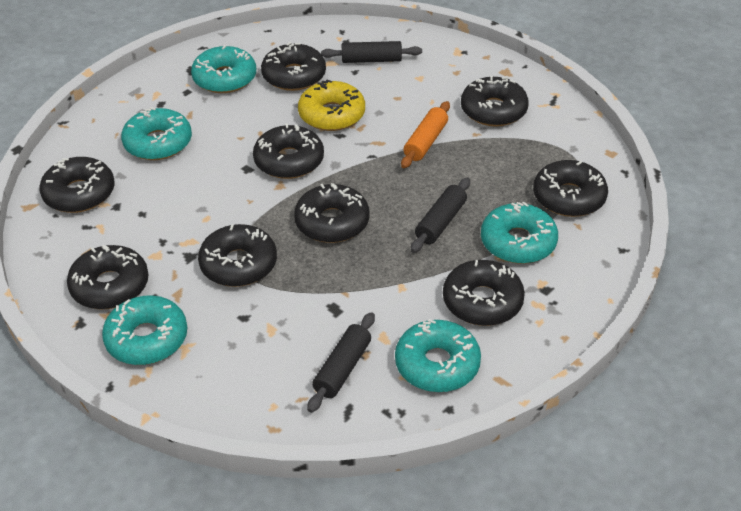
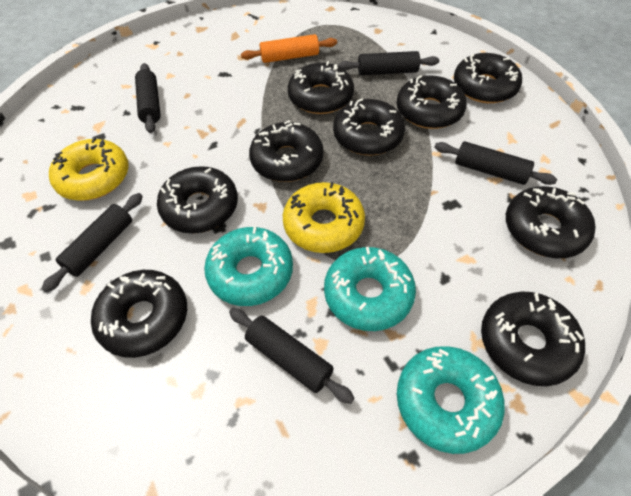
black rolling pin: [307,312,375,413] [321,41,422,63] [411,178,470,253] = 3 -> [42,193,143,292] [135,63,161,133] [229,308,354,404] [338,51,439,75] [434,141,557,185] = 5
turquoise donut: [102,295,187,365] [121,107,192,160] [191,45,256,93] [395,319,481,392] [481,202,558,264] = 5 -> [204,227,293,306] [324,247,416,331] [397,346,505,454] = 3
yellow donut: [298,79,365,131] = 1 -> [49,137,129,201] [283,182,365,253] = 2

